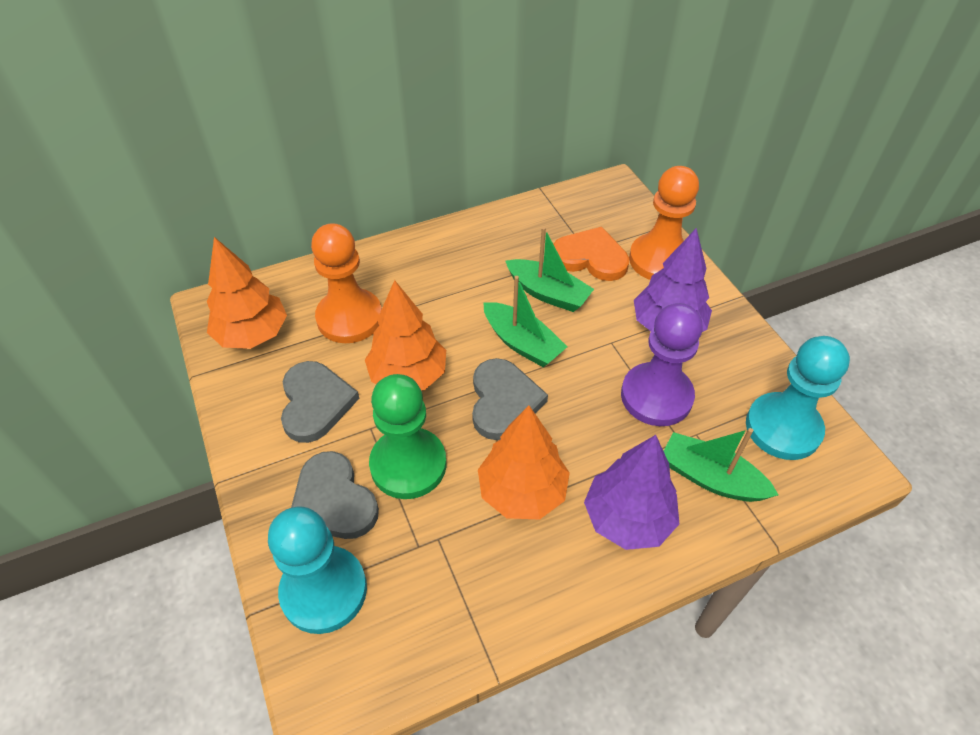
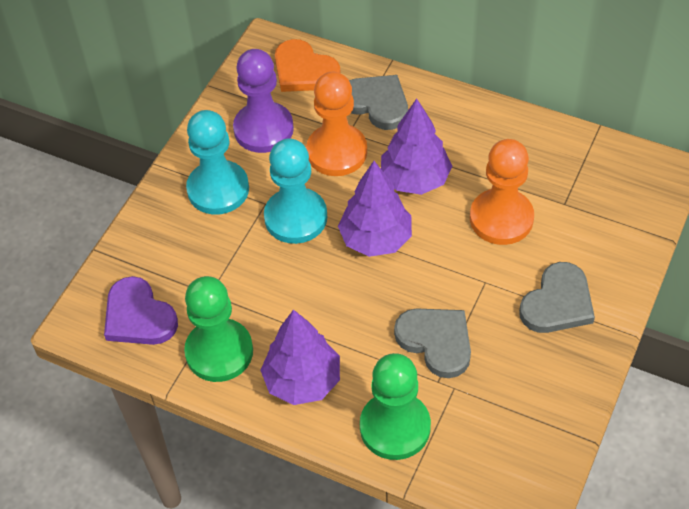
green boat: [483,276,567,367] [506,227,594,312] [664,428,778,502] = 3 -> none = 0
green pawn: [369,374,447,499] = 1 -> [184,276,253,382] [360,353,431,460] = 2
orange tree: [207,237,287,349] [365,280,446,391] [478,405,570,520] = 3 -> none = 0
purple heart: none = 0 -> [104,276,178,345] = 1
purple tree: [584,435,679,550] [634,228,712,332] = 2 -> [260,309,340,405] [338,161,412,257] [381,99,452,195] = 3

